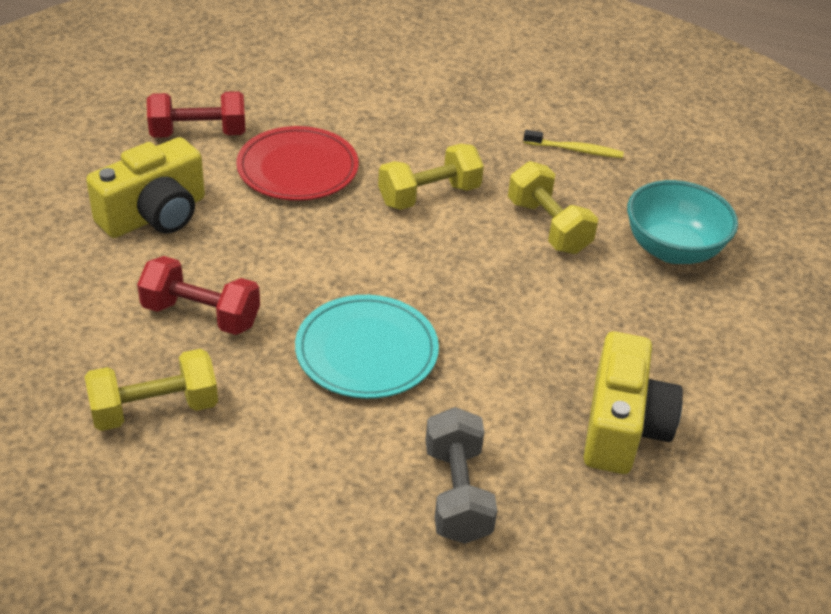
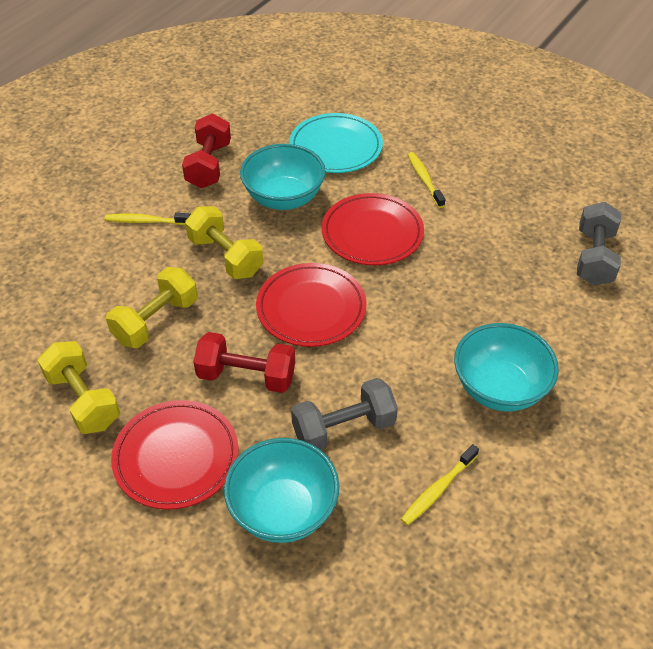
grey dumbbell: [425,407,497,544] = 1 -> [291,378,398,450] [577,202,621,286] = 2
red plate: [236,126,358,201] = 1 -> [111,400,239,510] [256,263,366,347] [322,193,424,265] = 3
turquoise bowl: [627,180,738,264] = 1 -> [224,438,339,543] [240,144,326,210] [454,323,559,412] = 3
yellow camera: [86,137,205,238] [584,331,683,474] = 2 -> none = 0
yellow toothbrush: [523,130,624,158] = 1 -> [105,213,191,225] [401,444,479,526] [408,152,445,208] = 3

